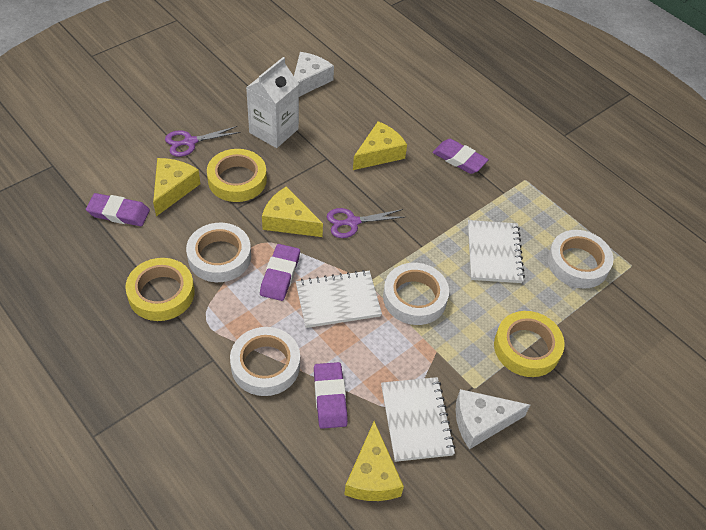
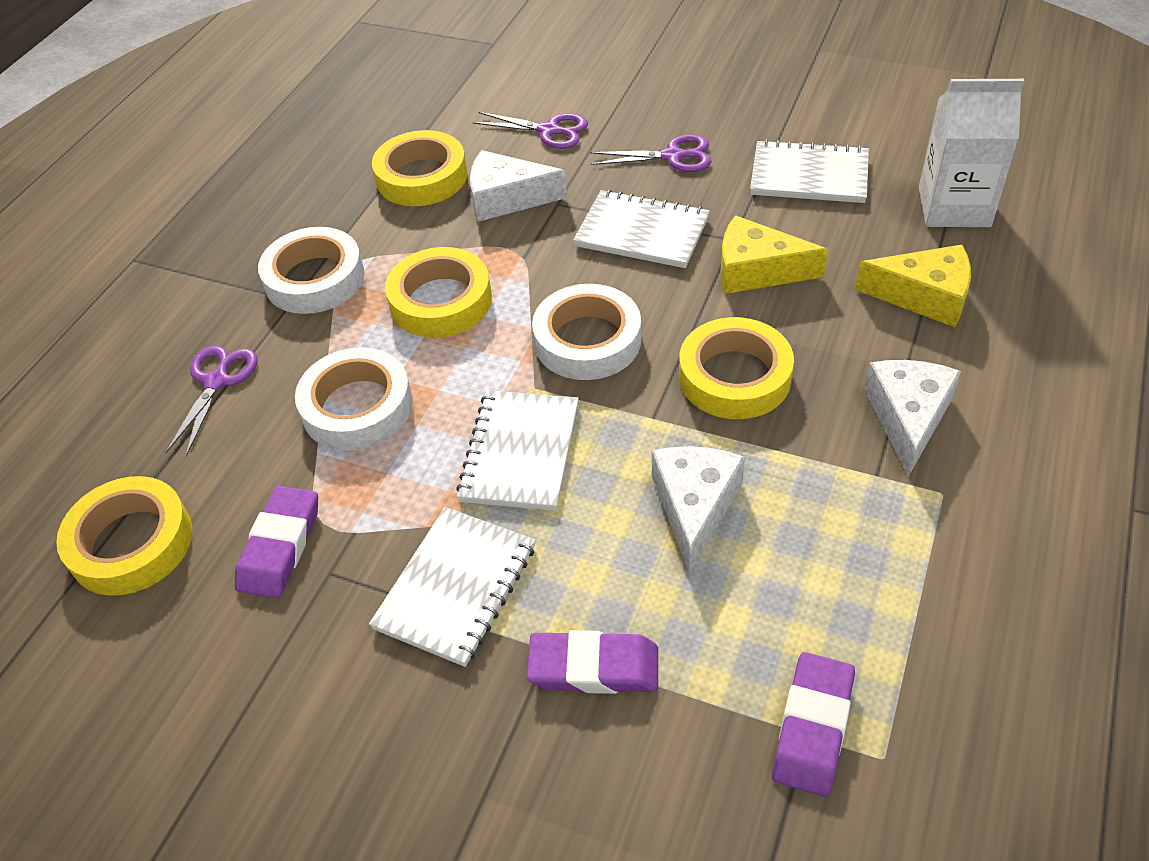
purple eraser: [86,193,150,226] [260,244,300,301] [314,362,348,429] [432,139,489,174] = 4 -> [235,486,318,598] [527,630,658,694] [772,652,855,797] = 3
purple scissors: [165,126,240,157] [327,208,405,238] = 2 -> [166,346,257,457] [473,112,588,149] [590,135,712,172] = 3
white cheese: [294,52,334,97] [456,389,530,449] = 2 -> [470,150,567,222] [652,446,745,573] [864,360,961,477] = 3
white notebook: [296,270,382,328] [381,377,456,462] [468,220,525,283] = 3 -> [369,507,536,667] [456,390,579,511] [573,190,710,268] [750,139,869,203] = 4
white tape: [186,223,251,282] [230,327,300,396] [383,263,449,325] [547,230,614,289] = 4 -> [258,227,364,314] [295,347,413,451] [532,284,641,380] = 3
yellow cheese: [153,158,201,216] [262,186,323,237] [344,421,404,501] [353,121,407,170] = 4 -> [721,215,828,294] [855,245,971,327] = 2
yellow tape: [125,258,195,321] [207,149,267,202] [494,311,565,377] = 3 -> [56,476,192,596] [372,130,467,206] [385,247,492,338] [679,317,794,419] = 4

